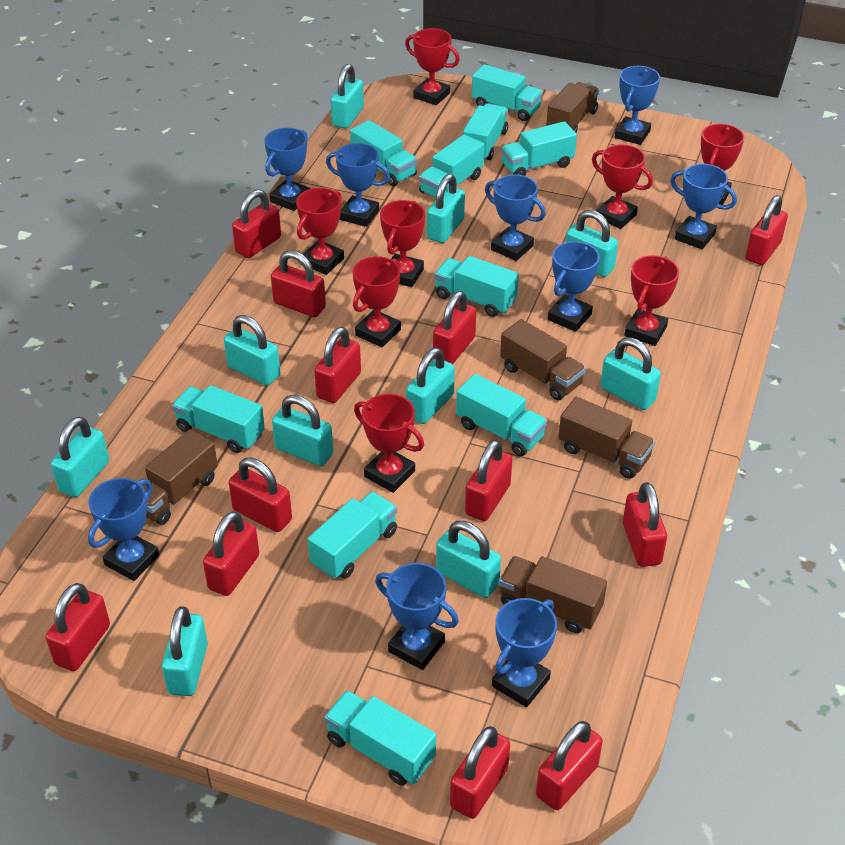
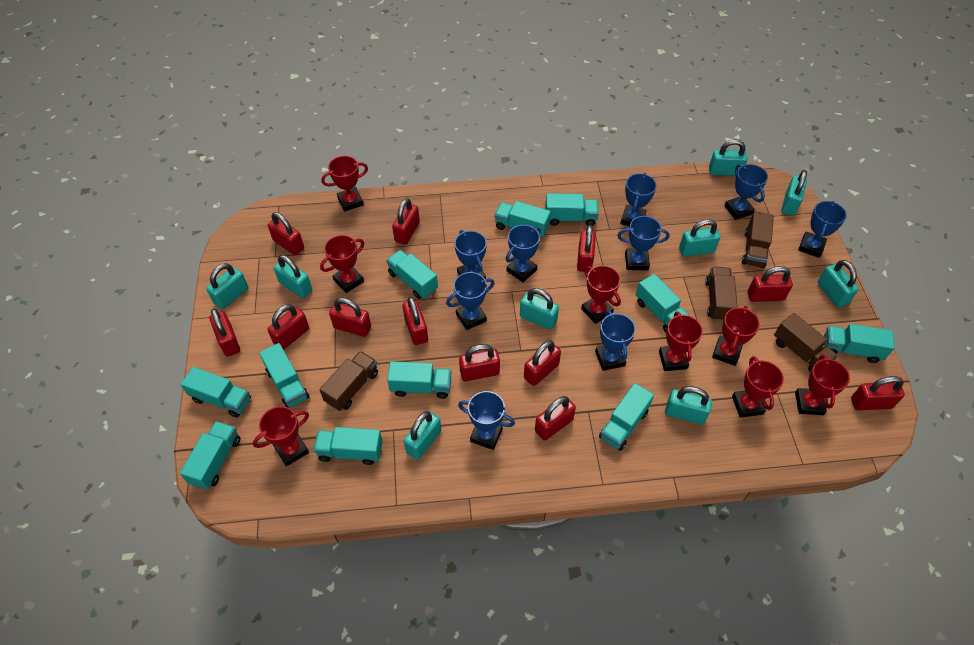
brown truck: [142,429,218,525] [499,556,607,633] [500,319,586,400] [546,82,599,133] [558,397,655,479] = 5 -> [319,351,378,411] [705,266,738,321] [742,211,774,268] [774,313,838,372] = 4
turquoise padlock: [51,417,109,497] [162,606,208,696] [224,315,280,386] [272,395,333,466] [330,64,364,128] [406,348,455,424] [427,174,465,243] [436,521,501,598] [566,210,618,277] [600,337,661,410] = 10 -> [206,263,248,309] [274,255,312,298] [404,411,441,460] [520,288,559,330] [665,386,712,424] [679,219,720,257] [709,139,747,176] [781,170,807,216] [818,260,859,308] = 9
turquoise truck: [172,385,265,453] [308,492,397,579] [324,690,436,786] [350,120,417,186] [419,134,484,198] [434,256,519,317] [456,374,547,456] [463,103,508,160] [472,64,543,121] [501,121,577,176] = 10 -> [180,421,240,490] [181,367,251,418] [259,343,309,408] [313,427,383,465] [386,250,438,299] [387,361,451,399] [494,201,551,237] [545,193,599,226] [599,383,654,451] [636,274,689,333] [824,324,895,363] = 11

